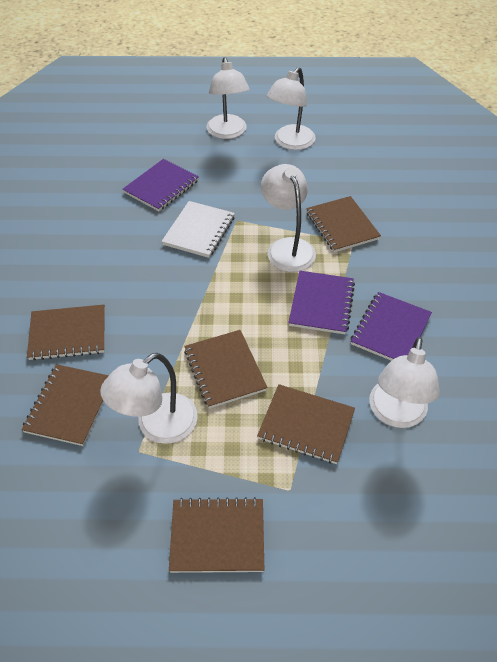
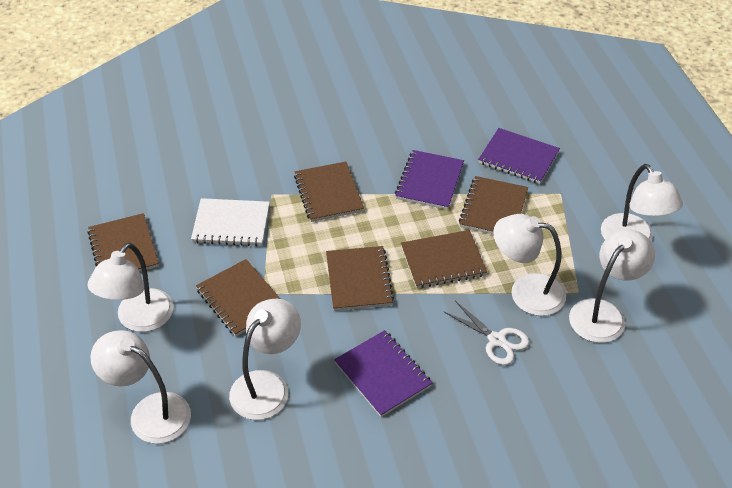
white lamp: [100,353,198,444] [207,57,250,139] [261,164,316,272] [266,67,316,150] [369,337,440,428] = 5 -> [88,242,173,332] [90,330,191,444] [229,299,301,420] [493,214,566,316] [569,229,655,343] [601,164,683,241] = 6
white scissors: none = 0 -> [443,301,529,365] = 1

